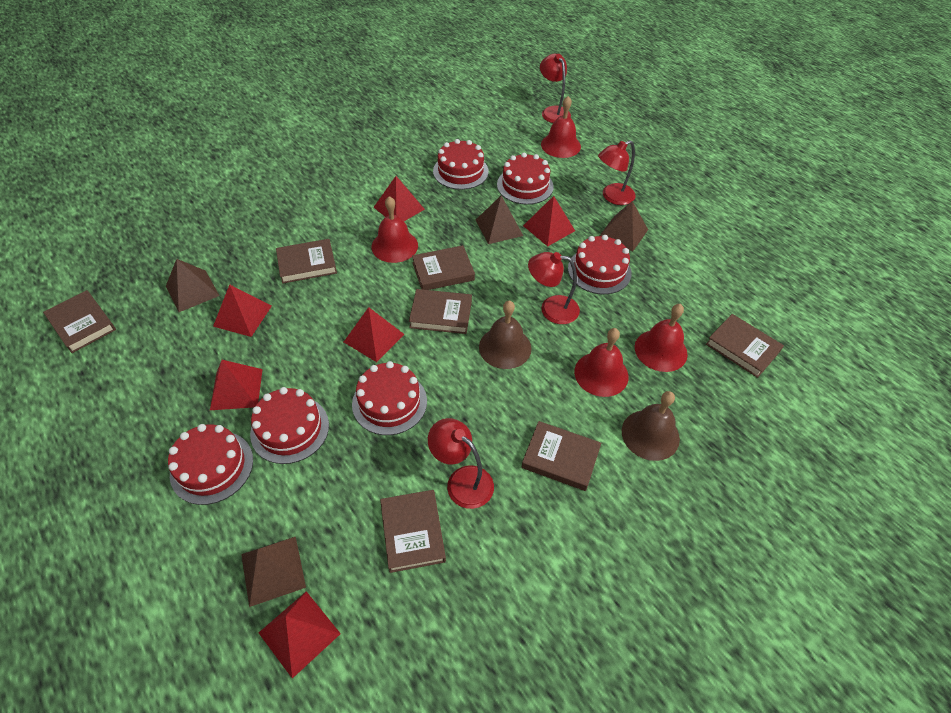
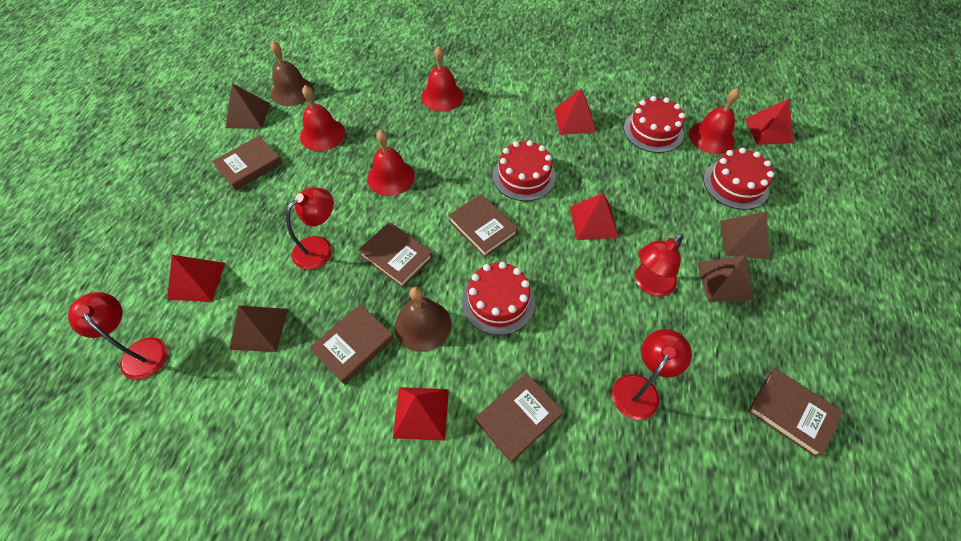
brown book: [43,290,116,353] [276,239,337,284] [380,490,446,573] [409,289,472,334] [412,245,475,290] [521,421,601,491] [706,314,784,378] = 7 -> [212,136,282,190] [309,304,394,384] [358,222,433,288] [448,194,518,258] [475,373,564,463] [748,369,843,457] = 6
red cake: [168,424,253,505] [250,387,329,464] [352,361,427,435] [433,139,489,190] [497,153,554,205] [568,235,631,294] = 6 -> [462,262,535,335] [493,140,556,201] [624,96,685,153] [703,148,774,210] = 4
red pyramid: [210,360,263,410] [213,284,272,337] [259,591,341,678] [344,307,404,362] [374,176,425,221] [523,196,575,247] = 6 -> [167,255,225,302] [393,387,449,441] [554,88,596,135] [570,193,618,240] [745,99,793,145] = 5

